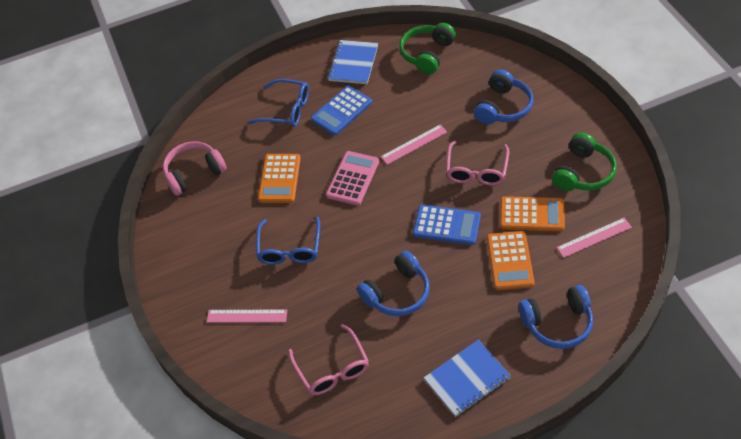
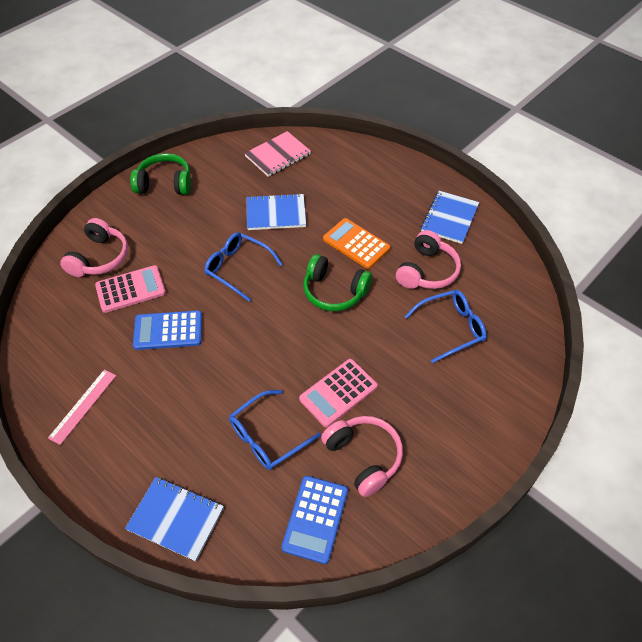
blue glasses: [248,79,309,127] [256,216,320,265] = 2 -> [204,232,283,301] [229,390,321,470] [404,290,486,363] = 3
blue headphones: [357,251,430,316] [474,69,534,124] [519,285,593,349] = 3 -> none = 0
blue notebook: [328,40,378,84] [424,340,511,417] = 2 -> [125,477,224,561] [247,193,306,230] [421,191,479,244] = 3
orange calculator: [258,154,301,203] [487,231,535,290] [500,196,565,231] = 3 -> [323,218,390,269] = 1
pink calculator: [326,151,379,206] = 1 -> [95,265,166,313] [299,359,378,427] = 2
pink glasses: [288,324,369,395] [446,141,509,185] = 2 -> none = 0
pink headphones: [163,141,227,196] = 1 -> [60,218,128,277] [321,416,403,497] [396,230,461,289] = 3
pink notebook: none = 0 -> [244,131,311,177] = 1
pink ruler: [207,310,287,323] [381,125,447,165] [557,218,632,258] = 3 -> [48,370,116,445] = 1

